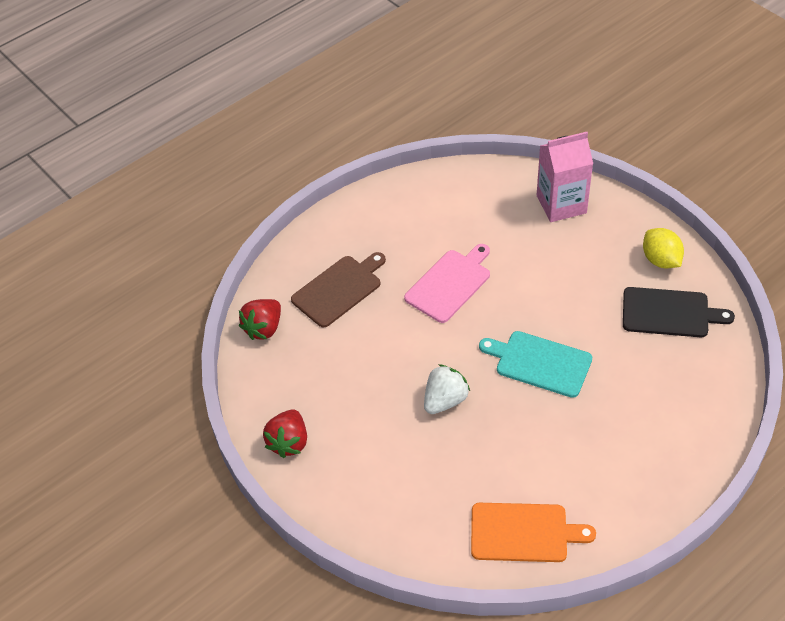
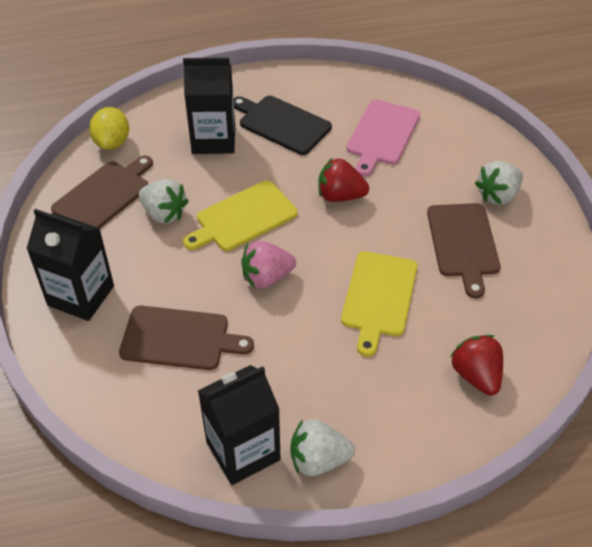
black carton: none = 0 -> [26,209,114,321] [183,57,235,154] [198,365,281,485] = 3
brown cutting board: [291,252,386,328] = 1 -> [51,155,153,228] [119,306,254,370] [427,203,500,299] = 3
orange cutting board: [471,503,596,562] = 1 -> none = 0
pink carton: [537,132,593,222] = 1 -> none = 0
pink strawberry: none = 0 -> [241,241,296,289] = 1
turquoise cutting board: [479,331,592,398] = 1 -> none = 0
white strawberry: [424,364,470,414] = 1 -> [139,179,189,224] [291,419,355,476] [475,161,523,205] = 3
yellow cutting board: none = 0 -> [183,180,298,251] [341,251,417,357] = 2

